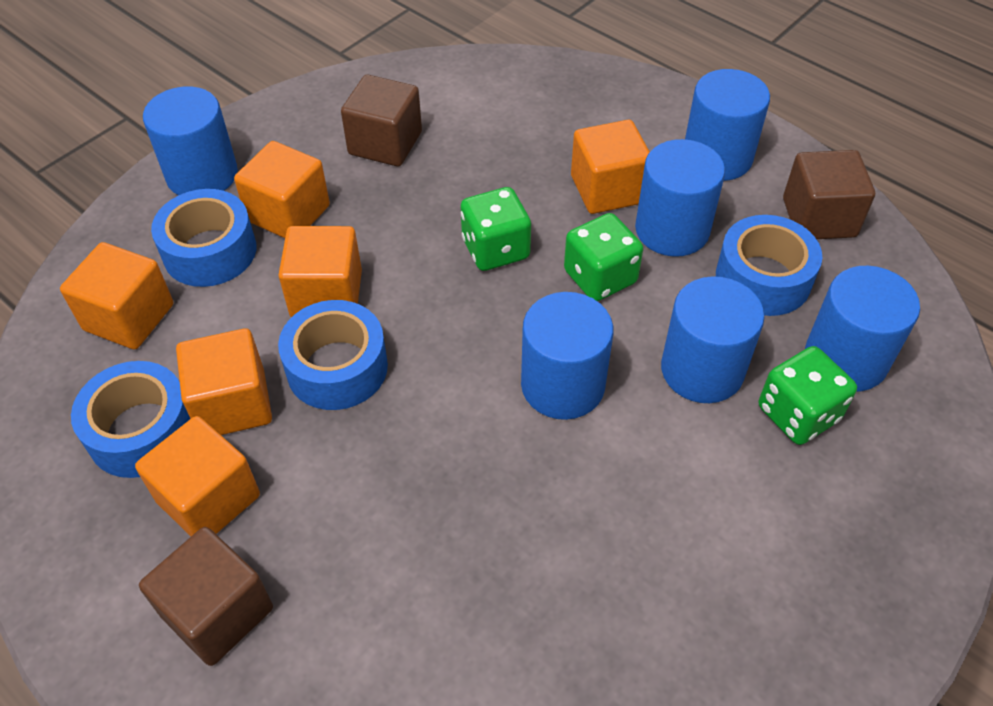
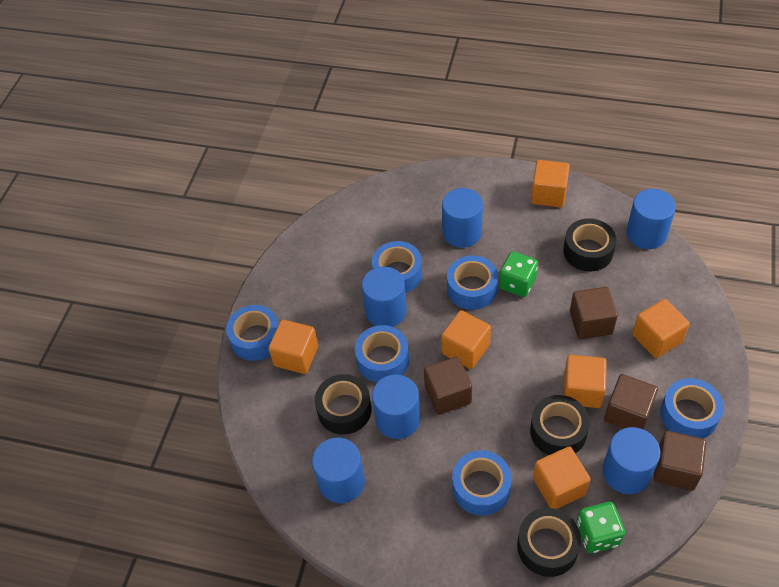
black tape: none = 0 -> [315,374,372,435] [517,508,581,577] [530,395,590,455] [563,219,616,271] = 4
blue tape: [71,361,190,478] [151,189,256,287] [278,300,388,410] [716,215,822,316] = 4 -> [226,305,279,361] [355,325,409,382] [372,241,422,293] [447,255,498,310] [452,450,512,516] [660,378,724,439] = 6
brown cube: [139,527,273,666] [341,75,422,167] [783,150,875,239] = 3 -> [424,357,472,415] [570,287,618,339] [604,374,658,430] [654,431,706,491] = 4
green dice: [461,187,531,271] [564,213,643,301] [759,346,857,445] = 3 -> [499,251,538,297] [576,502,625,553] = 2

